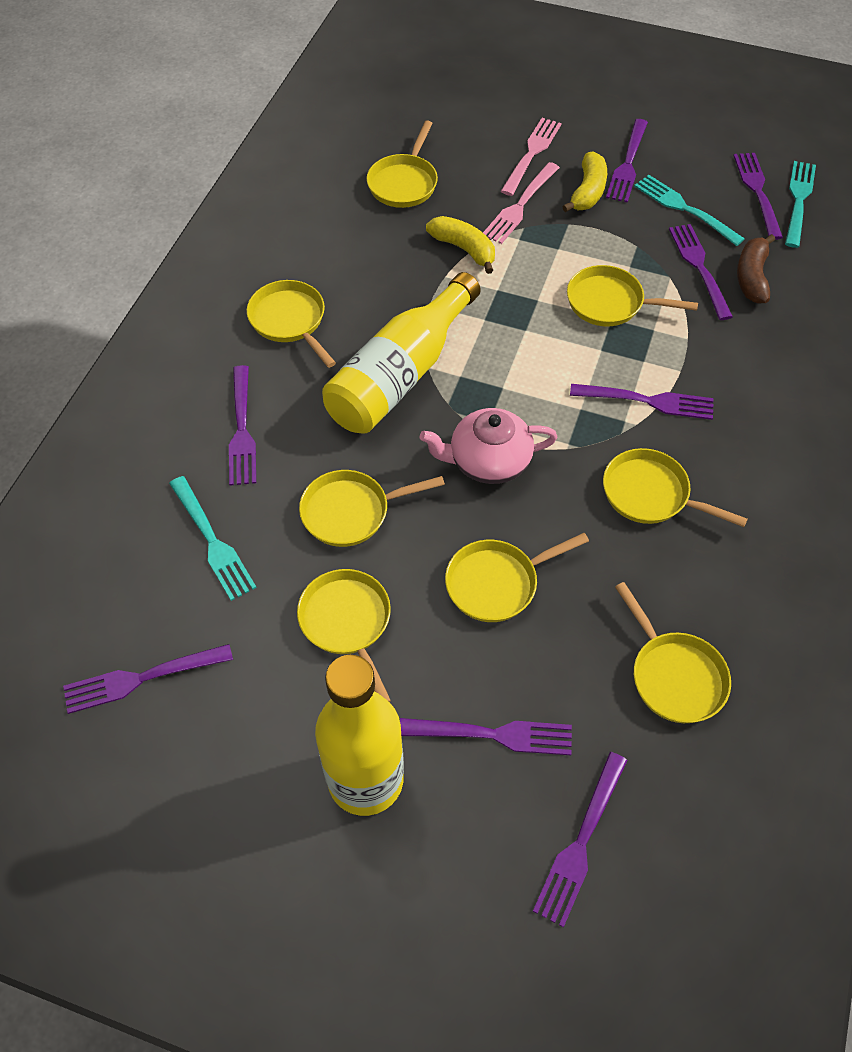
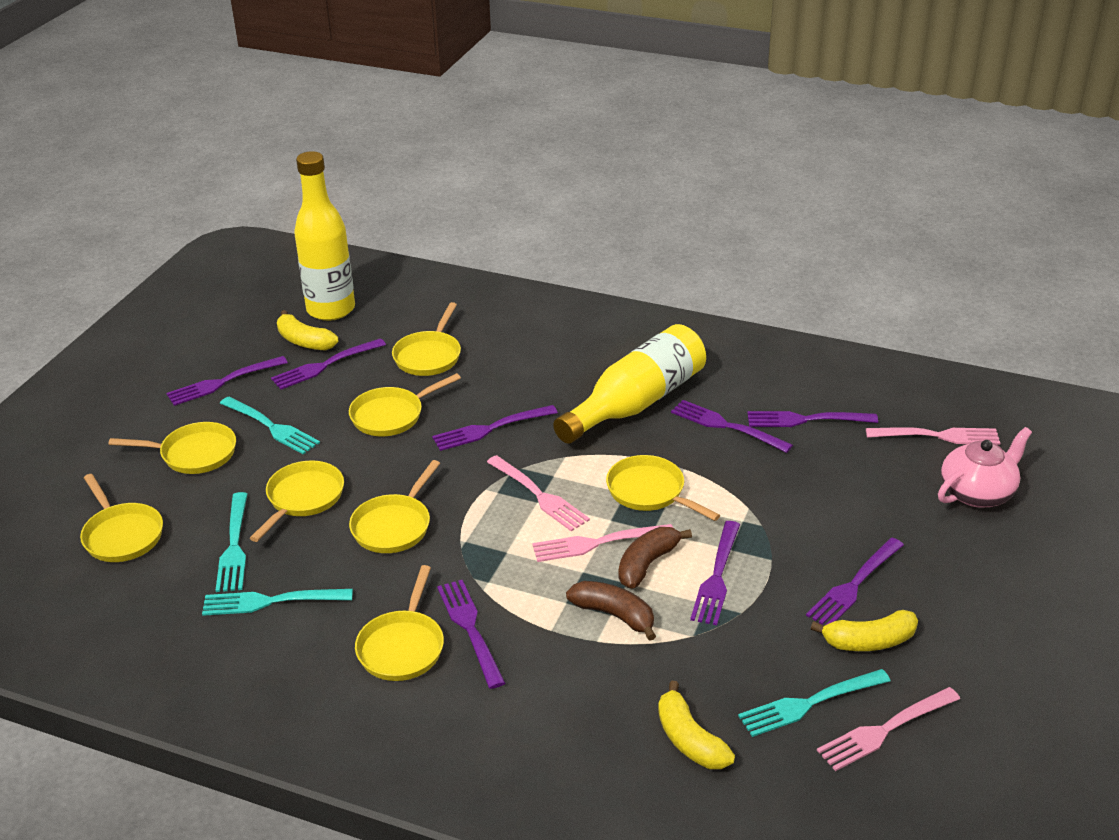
brown banana: [737,234,775,304] = 1 -> [566,581,656,641] [619,527,692,589] = 2
pink fork: [483,162,560,244] [501,118,562,196] = 2 -> [487,455,590,531] [532,524,673,562] [817,687,960,771] [866,427,1000,445] = 4
turquoise fork: [169,476,257,601] [634,175,745,246] [785,161,816,248] = 3 -> [202,589,353,616] [216,492,247,592] [220,397,320,454] [738,669,891,737] = 4
yellow banana: [426,216,495,274] [562,151,607,212] = 2 -> [277,310,338,351] [658,681,735,769] [811,610,918,651] = 3

